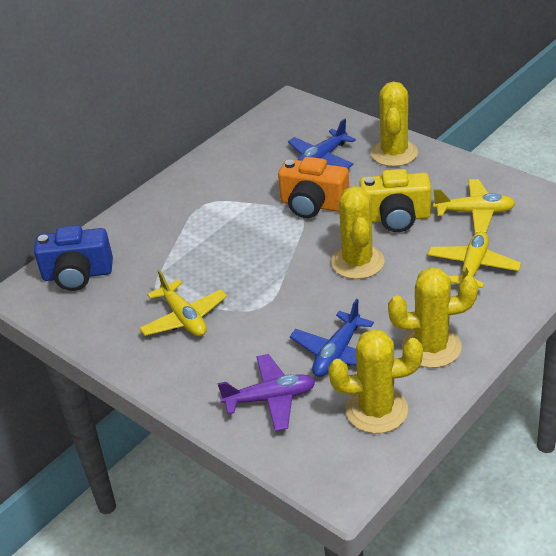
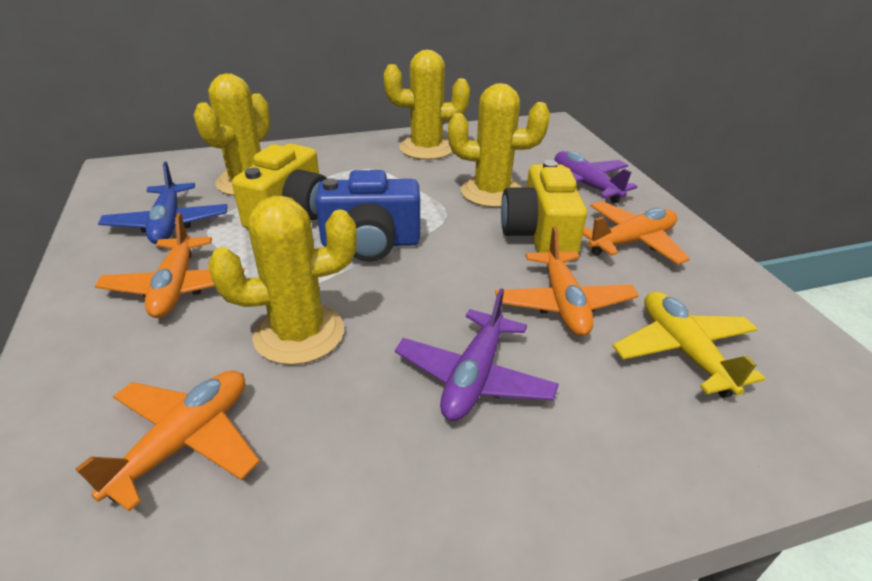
blue plane: [288,118,356,169] [290,299,374,377] = 2 -> [98,162,228,244] = 1
orange camera: [278,157,349,218] = 1 -> none = 0
orange plane: none = 0 -> [75,370,260,512] [95,213,245,318] [495,227,639,336] [583,201,690,265] = 4
purple plane: [218,354,316,431] = 1 -> [395,288,559,421] [555,151,638,204] = 2
yellow camera: [359,169,431,232] = 1 -> [232,144,327,229] [501,160,587,255] = 2
yellow plane: [139,270,227,336] [428,231,521,288] [433,179,516,233] = 3 -> [613,291,765,398] = 1

